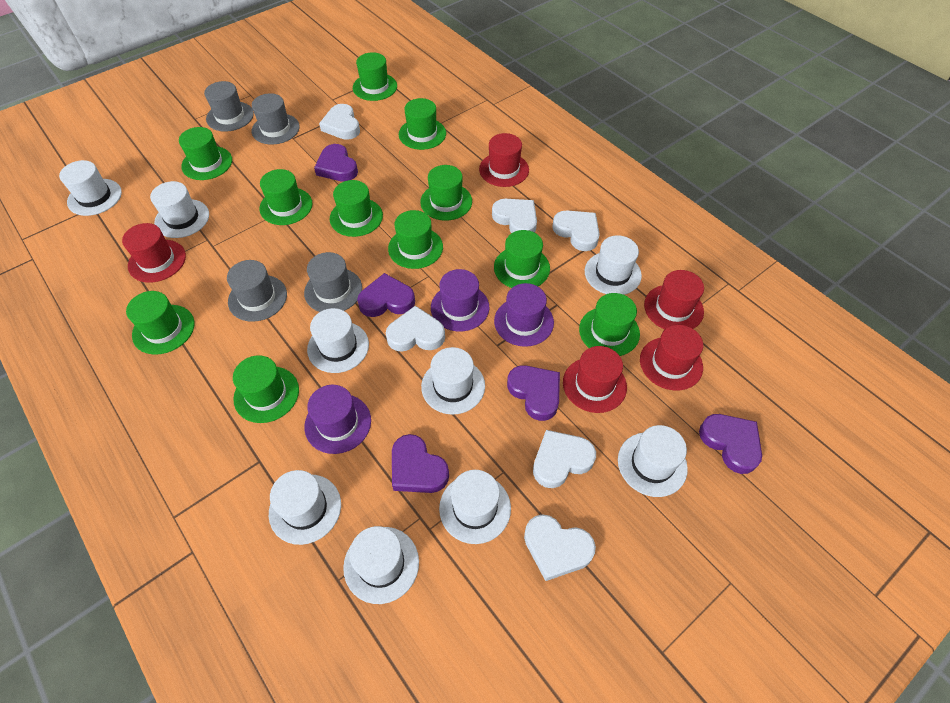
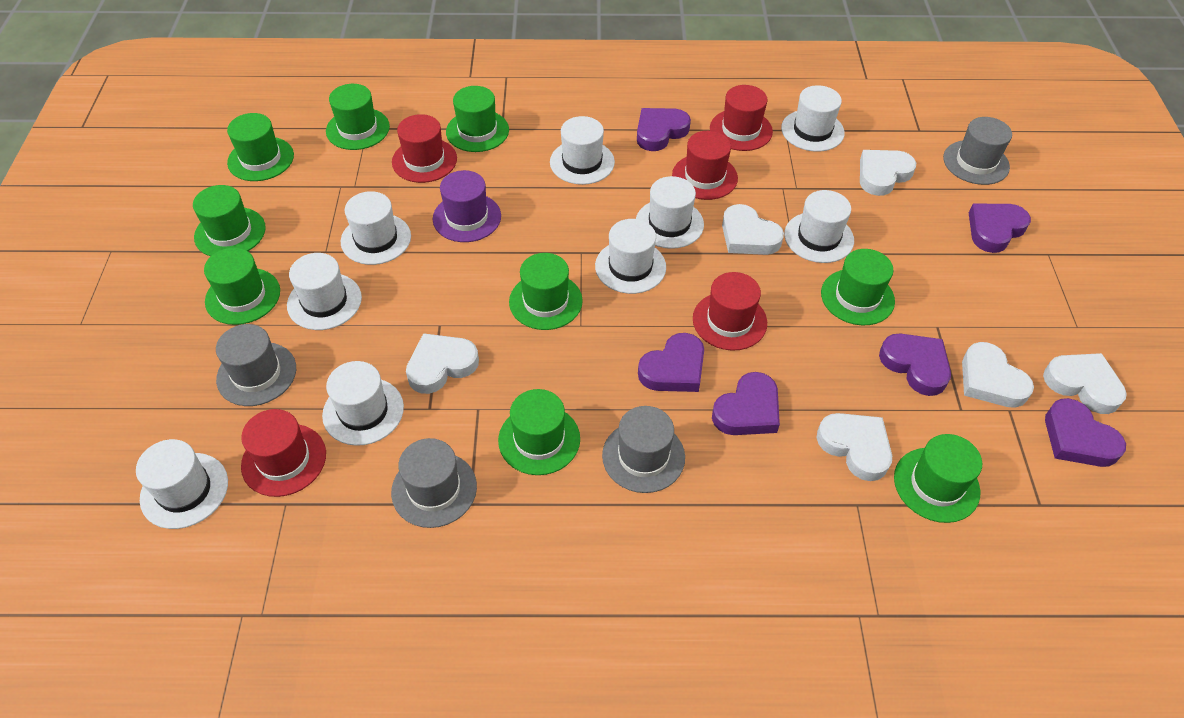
green hat: [126,291,194,355] [179,127,232,180] [233,355,299,423] [259,169,312,225] [330,180,383,237] [353,52,397,101] [388,210,443,269] [399,98,446,150] [420,165,472,221] [494,230,550,288] [579,293,640,356] = 11 -> [193,185,266,256] [204,248,280,325] [227,113,294,181] [326,84,390,150] [446,86,509,152] [498,389,580,475] [509,253,583,330] [821,249,895,326] [894,434,982,523] = 9
purple hat: [304,385,371,454] [431,269,489,332] [494,283,554,347] = 3 -> [433,170,501,242] = 1
purple heart: [314,144,358,182] [357,273,415,317] [392,434,449,493] [507,365,560,421] [699,414,762,474] = 5 -> [637,108,691,151] [638,333,704,392] [712,372,780,435] [879,334,951,396] [969,204,1031,253] [1045,398,1126,467] = 6

